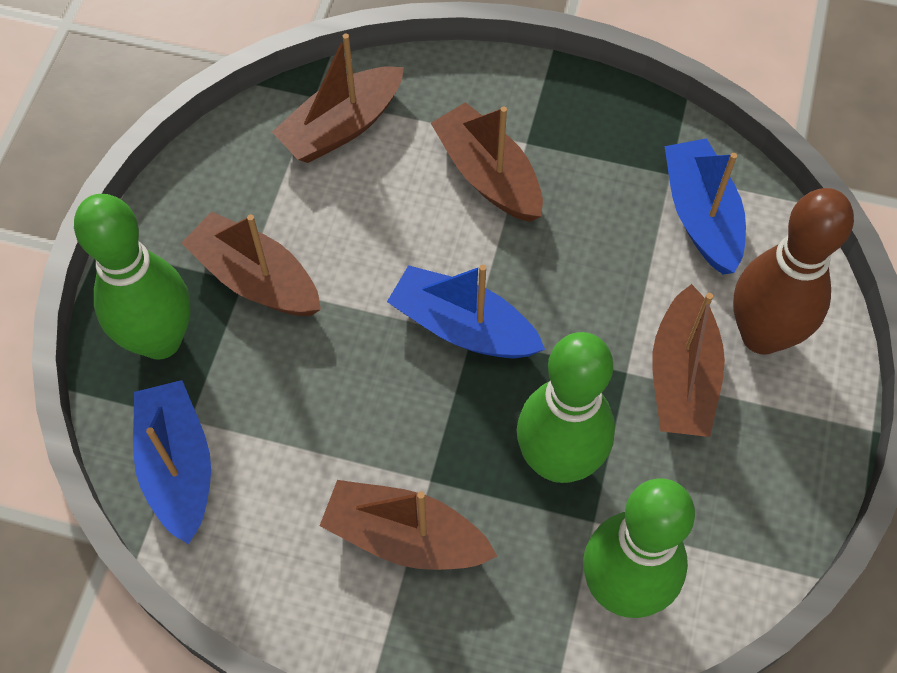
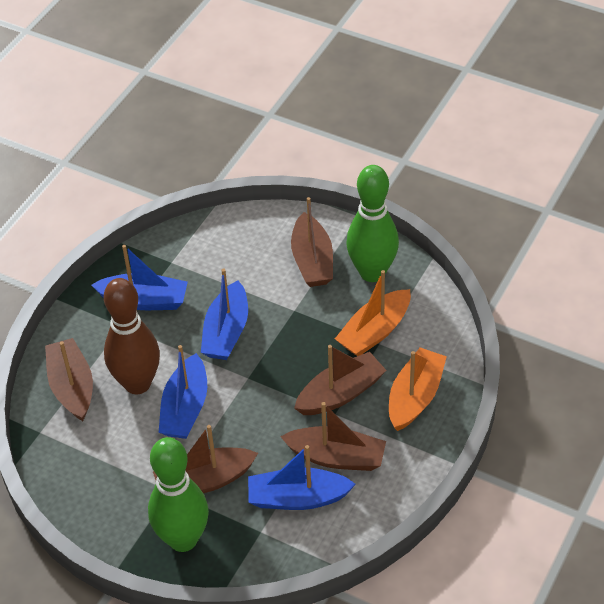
blue boat: [133,380,211,544] [387,264,545,358] [665,138,746,274] = 3 -> [92,245,188,310] [159,345,207,439] [201,269,248,360] [248,445,356,510] = 4
green bowling pin: [74,194,191,360] [517,332,615,483] [583,478,695,618] = 3 -> [148,437,209,552] [346,165,399,282] = 2
orange boat: none = 0 -> [335,270,411,356] [389,347,447,431] = 2

